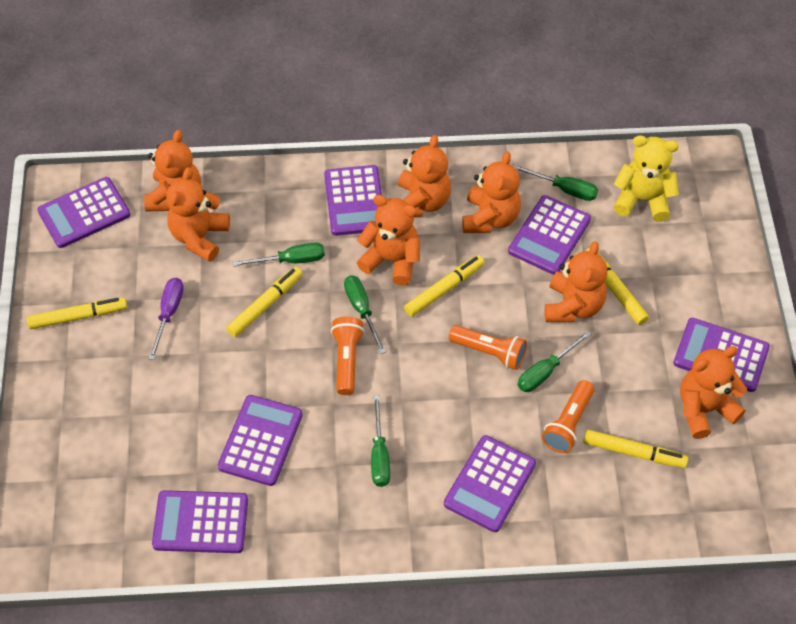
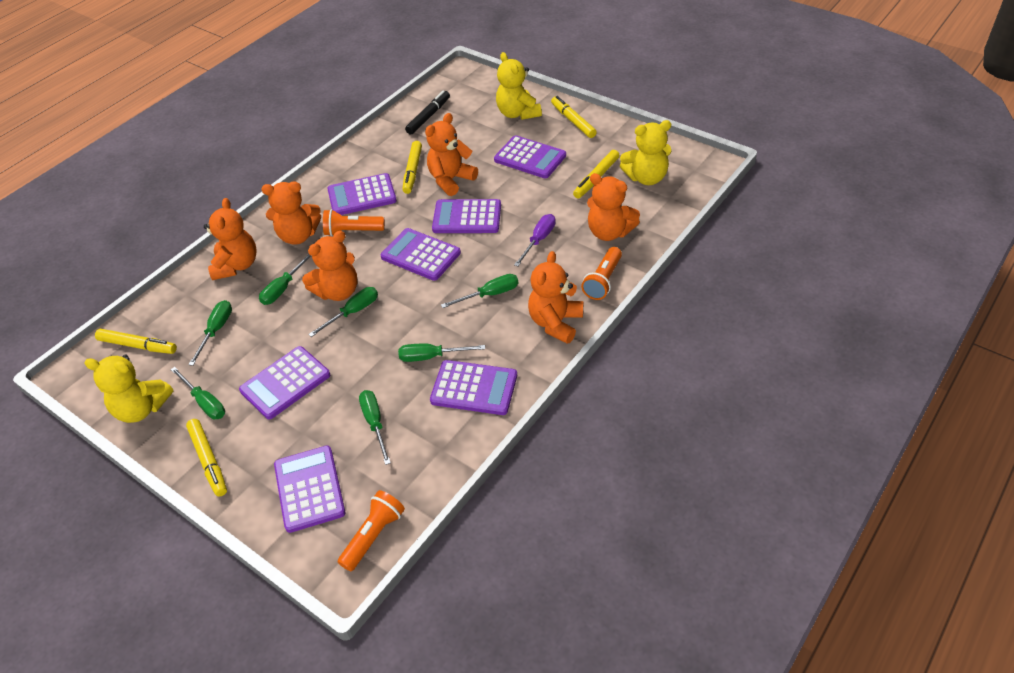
black marker: none = 0 -> [405,90,450,135] = 1
green screwdriver: [233,242,325,267] [344,276,386,354] [371,395,390,487] [513,164,598,201] [518,330,591,392] = 5 -> [171,367,225,420] [188,300,232,366] [259,254,311,305] [308,287,378,337] [359,390,391,465] [398,344,485,362] [441,274,518,308] = 7
orange teddy bear: [144,130,201,211] [166,167,230,262] [357,195,420,286] [398,135,451,217] [462,151,521,233] [544,241,607,322] [680,346,747,439] = 7 -> [204,198,257,280] [261,181,321,245] [302,231,357,301] [425,113,478,196] [528,251,583,344] [587,173,640,241] = 6
yellow teddy bear: [614,135,679,222] = 1 -> [84,355,174,423] [496,52,542,120] [620,120,671,185] = 3

